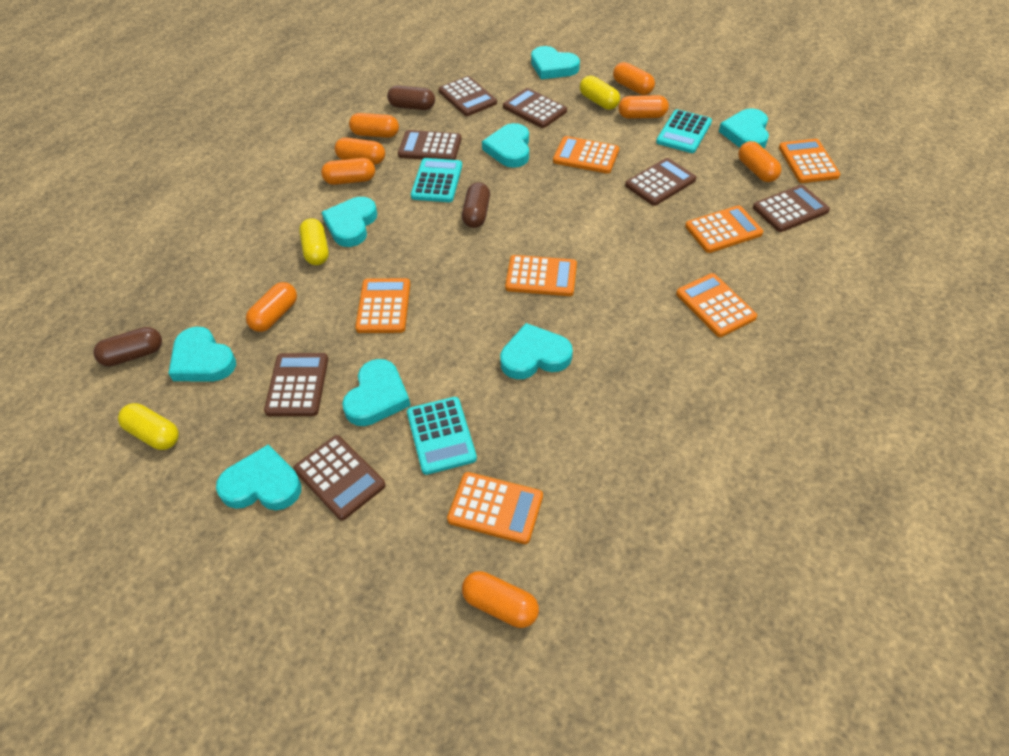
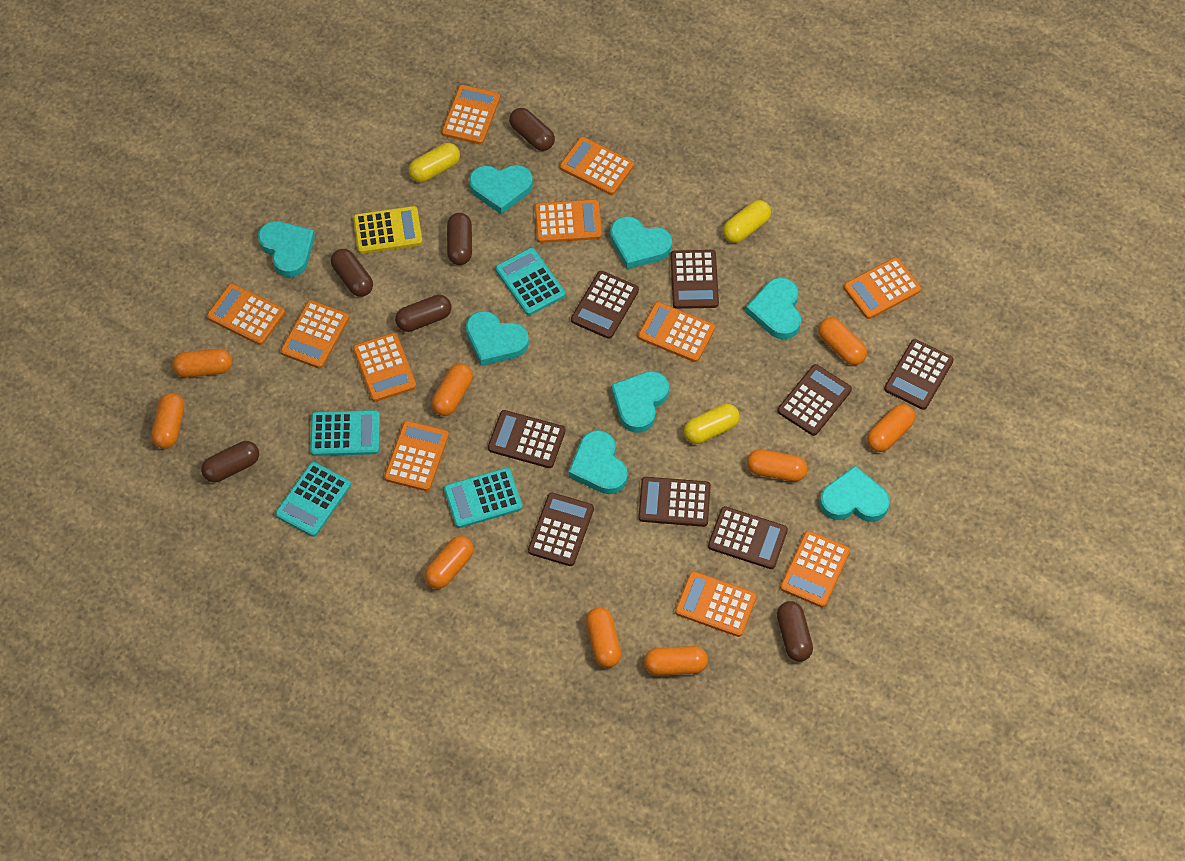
brown calculator: [264,353,328,416] [294,435,386,520] [398,130,462,160] [439,76,497,116] [503,88,567,128] [625,158,696,206] [753,185,830,232] = 7 -> [488,410,565,468] [528,493,594,566] [571,271,639,339] [638,477,711,527] [670,250,719,309] [708,506,788,569] [777,364,852,436] [884,339,954,410] = 8
brown capsule: [93,327,162,366] [387,85,435,110] [462,182,490,228] = 3 -> [201,441,259,482] [331,249,373,297] [395,295,452,332] [447,213,472,265] [509,108,555,151] [777,601,813,662] = 6
orange calculator: [355,278,410,333] [447,472,543,544] [505,255,577,296] [553,136,619,174] [676,273,757,337] [685,205,763,253] [779,139,840,183] = 7 -> [207,283,285,345] [281,300,349,369] [353,333,416,402] [384,421,449,491] [442,85,500,145] [535,199,602,243] [560,137,634,195] [638,302,715,362] [675,571,757,637] [780,531,850,607] [844,257,921,319] = 11
orange capsule: [246,282,297,332] [321,158,375,185] [335,137,385,164] [349,113,399,138] [462,571,539,628] [613,62,655,95] [618,95,669,119] [738,141,782,182] = 8 -> [151,393,184,449] [172,349,232,377] [425,536,474,589] [432,363,473,416] [586,607,621,668] [644,646,708,676] [747,449,808,482] [818,317,867,365] [867,404,915,452] = 9
turquoise calculator: [407,397,477,475] [411,158,462,202] [656,109,712,153] = 3 -> [275,462,351,537] [310,410,380,456] [444,468,522,528] [495,248,565,315] = 4
yellow calculator: none = 0 -> [353,206,423,254] = 1

